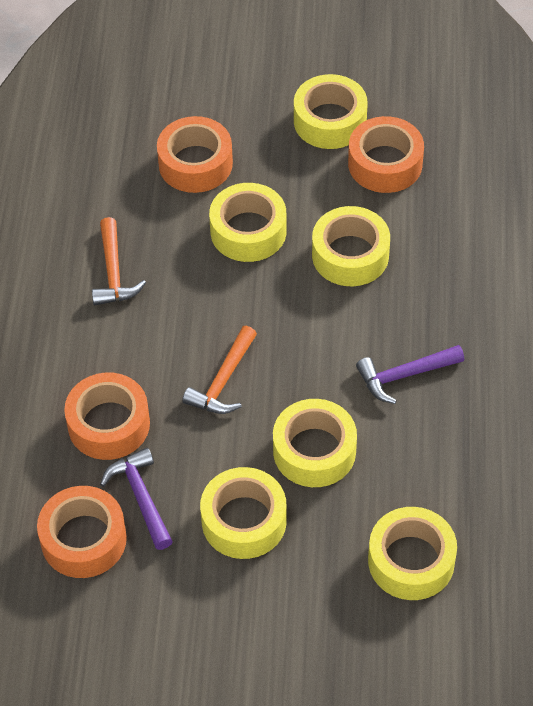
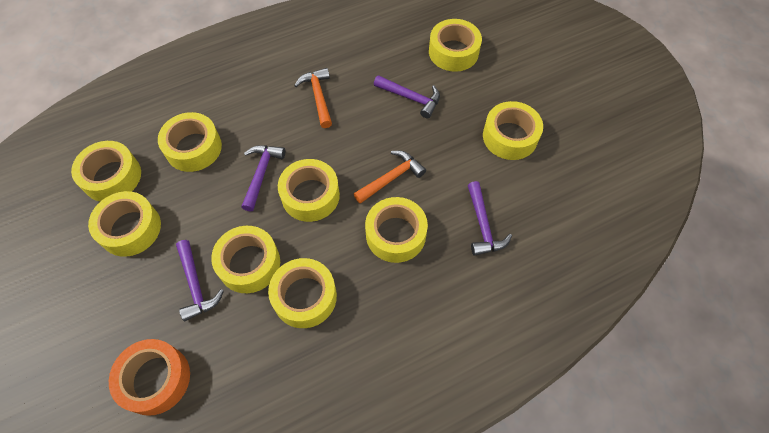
orange tape: [37,486,127,578] [64,373,150,460] [157,116,233,193] [348,116,424,193] = 4 -> [109,339,190,416] = 1
purple hammer: [100,448,173,550] [356,345,464,404] = 2 -> [176,240,224,321] [241,145,285,212] [374,75,440,119] [468,181,512,256] = 4
yellow tape: [200,467,287,559] [209,183,287,262] [273,399,357,487] [294,74,368,149] [312,206,390,286] [368,507,457,600] = 6 -> [71,141,141,202] [88,191,161,257] [158,112,222,172] [211,226,280,293] [268,258,337,328] [278,159,340,222] [365,197,428,263] [429,19,482,72] [483,101,543,160] = 9

